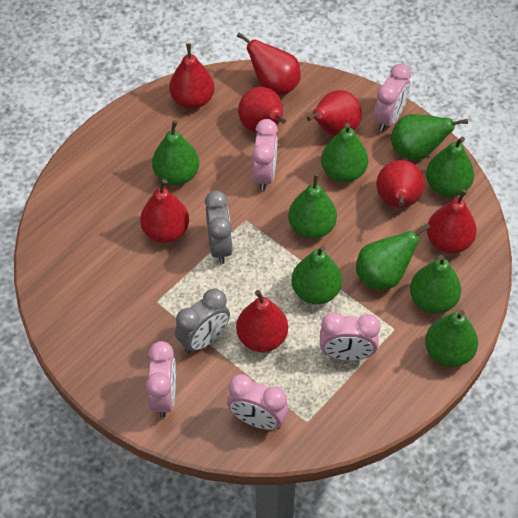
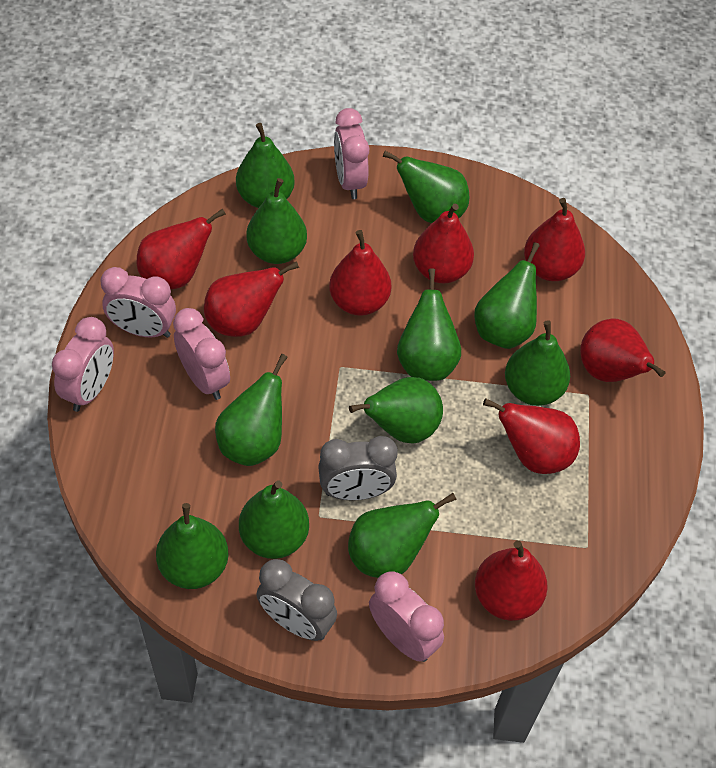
green pear: [152,120,199,185] [288,173,337,239] [291,246,342,304] [321,123,368,182] [356,223,431,290] [391,114,468,160] [410,255,461,314] [425,310,478,367] [426,137,474,197] = 9 -> [156,503,229,589] [215,354,288,466] [236,123,295,208] [239,481,309,559] [246,178,307,264] [348,493,457,578] [349,377,443,444] [383,151,469,223] [397,268,461,381] [474,243,540,349] [505,320,570,406] = 11

